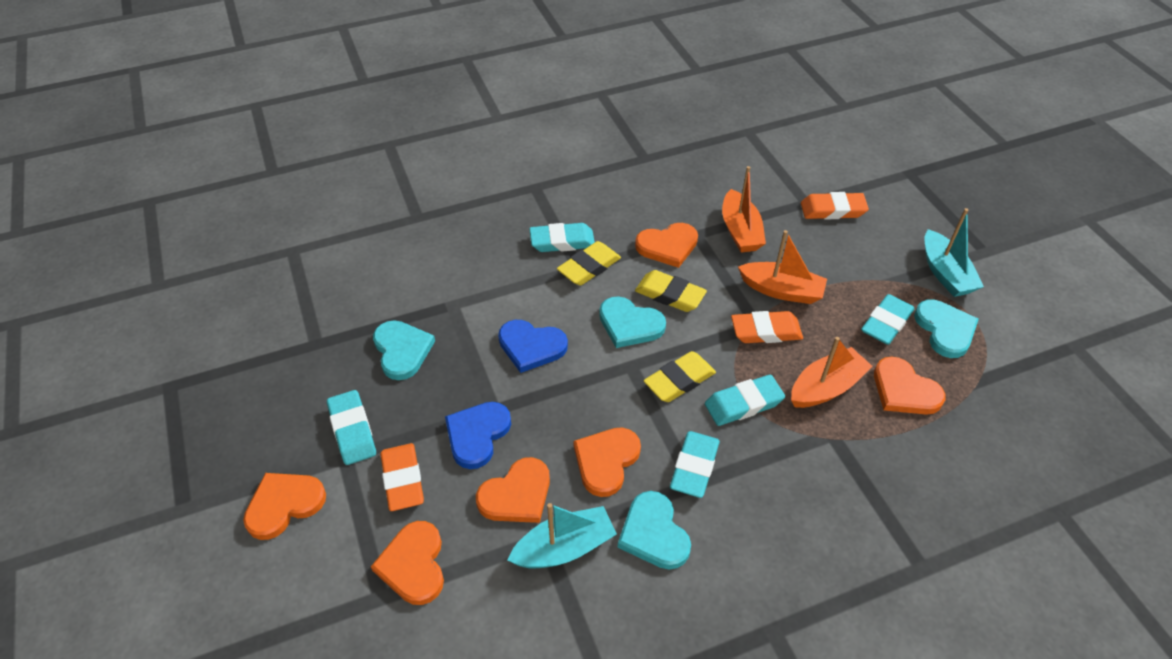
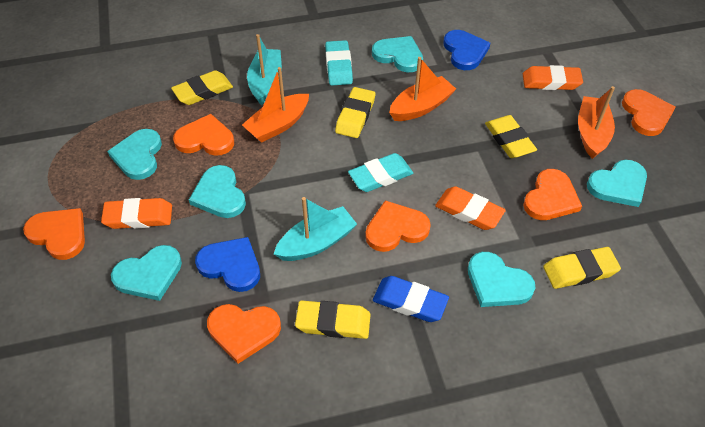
blue eraser: none = 0 -> [373,276,449,322] = 1
turquoise eraser: [327,390,376,465] [529,223,595,252] [670,431,720,498] [705,375,785,426] [861,294,914,345] = 5 -> [325,40,353,86] [348,153,413,192] = 2
turquoise heart: [373,320,435,380] [599,296,666,348] [618,491,691,570] [914,300,979,358] = 4 -> [107,129,162,180] [111,245,182,301] [189,165,246,218] [372,36,423,72] [468,252,535,307] [587,160,647,207] = 6
yellow eraser: [557,241,621,286] [635,270,707,312] [644,351,716,402] = 3 -> [171,70,233,105] [295,300,371,339] [335,87,375,138] [485,115,537,158] [543,247,621,289] = 5

